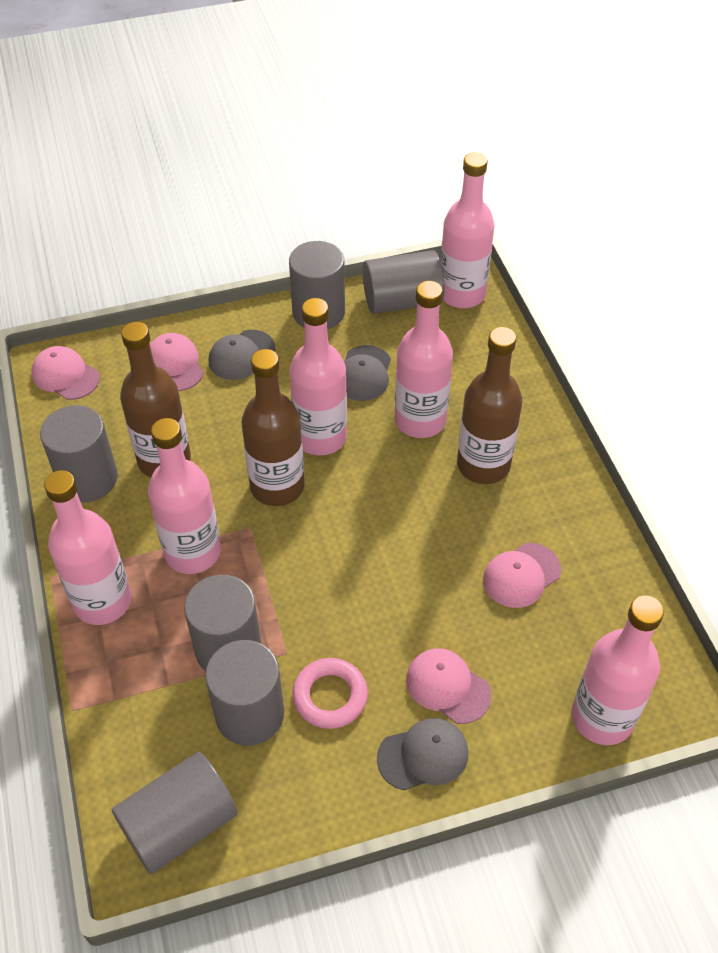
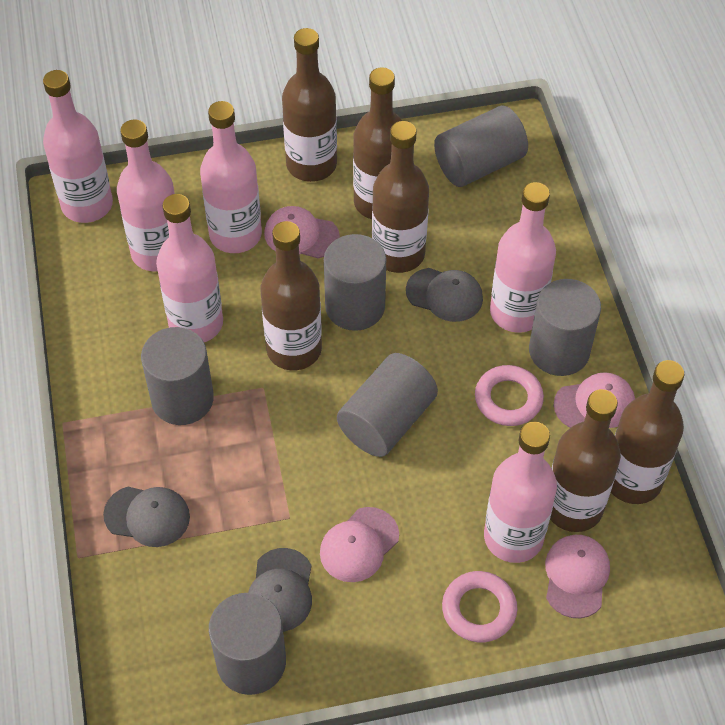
brown bottle: [120,322,191,477] [241,349,304,506] [457,327,522,484] = 3 -> [260,221,322,370] [282,28,337,182] [353,67,402,219] [372,121,429,273] [550,389,621,532] [611,360,684,504] = 6
pink ring: [292,658,368,729] = 1 -> [442,571,517,642] [475,365,544,426] = 2

